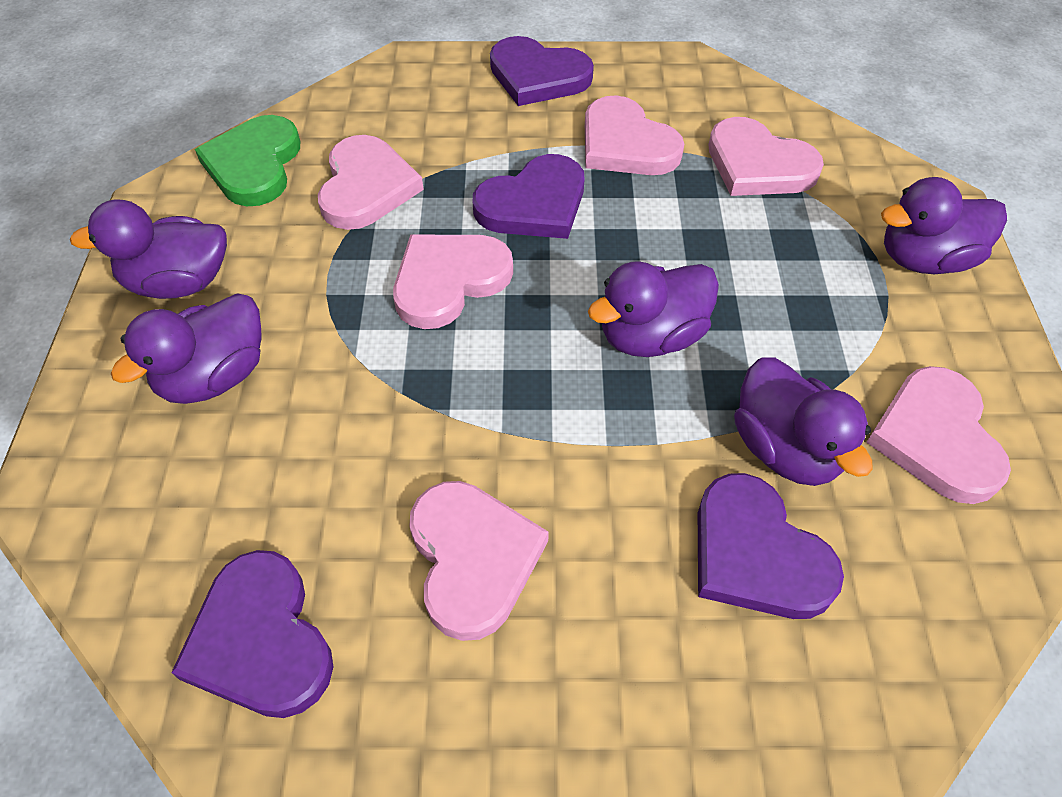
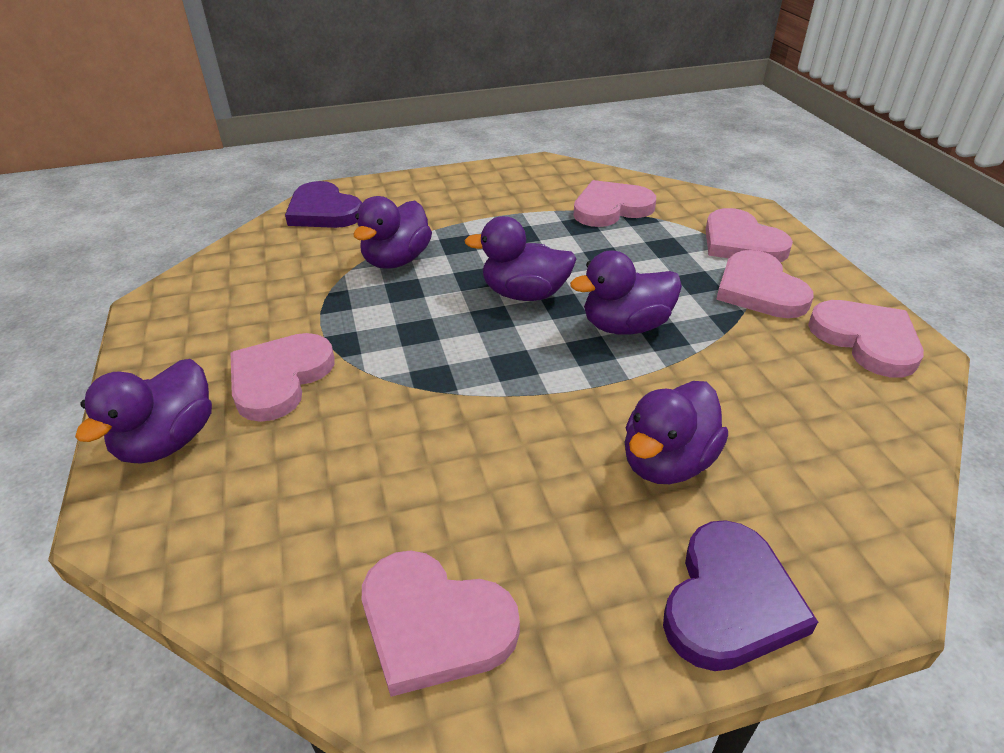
green heart: [195,115,300,206] = 1 -> none = 0
purple heart: [171,550,333,718] [473,154,585,239] [490,36,594,106] [698,473,844,619] = 4 -> [285,181,362,228] [663,520,818,671] = 2

